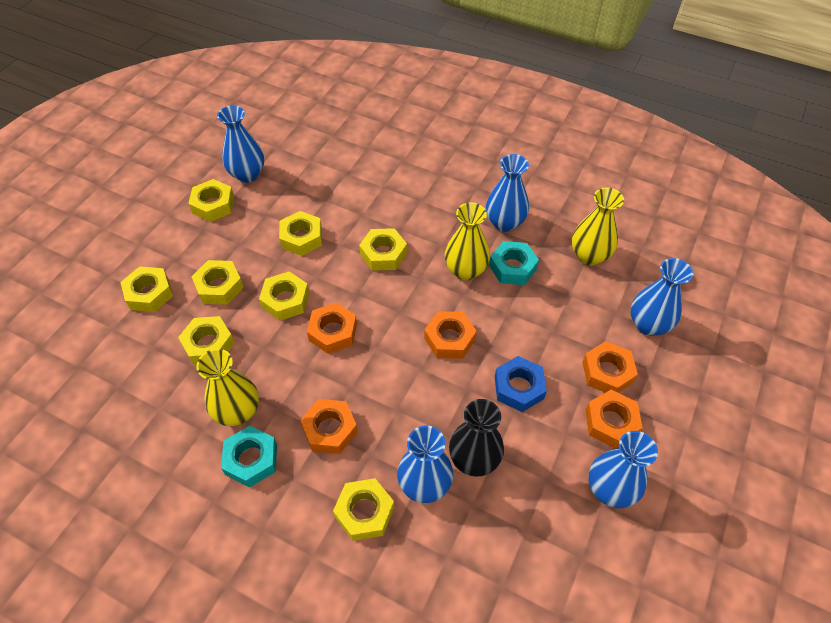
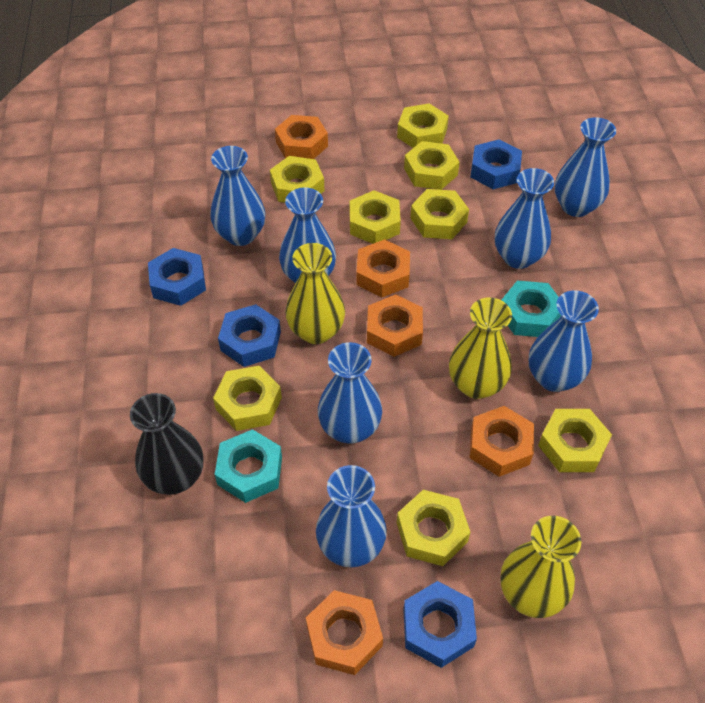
blue nut: [495,356,547,412] = 1 -> [148,248,206,306] [218,304,281,367] [403,581,477,668] [470,139,522,189] = 4
blue vase: [217,106,264,183] [397,426,453,503] [486,154,529,232] [589,431,658,508] [630,258,693,336] = 5 -> [210,146,265,246] [279,188,336,283] [316,465,387,567] [318,342,382,444] [495,168,554,269] [529,290,599,392] [555,117,616,217] = 7

